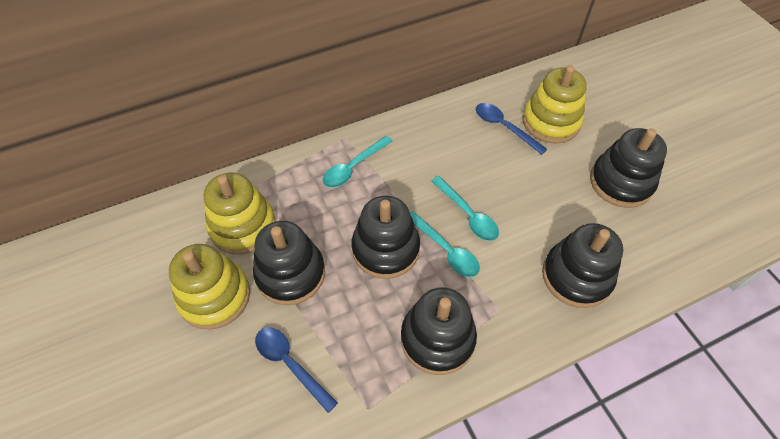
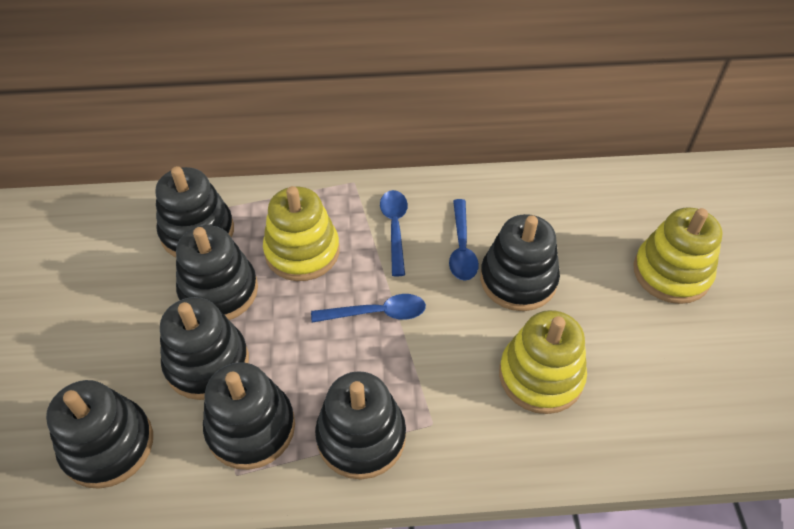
black stacking toy: [253,221,325,305] [352,196,420,279] [401,287,477,375] [542,223,623,308] [590,128,667,208] = 5 -> [46,380,153,489] [155,166,234,257] [160,297,249,400] [176,225,258,320] [203,362,295,470] [315,371,406,479] [480,214,560,311] = 7
blue spoon: [255,327,338,413] [476,103,547,155] = 2 -> [311,294,426,322] [380,190,408,277] [449,199,479,281] = 3
turquoise spoon: [322,136,393,188] [410,211,480,277] [431,176,499,241] = 3 -> none = 0

